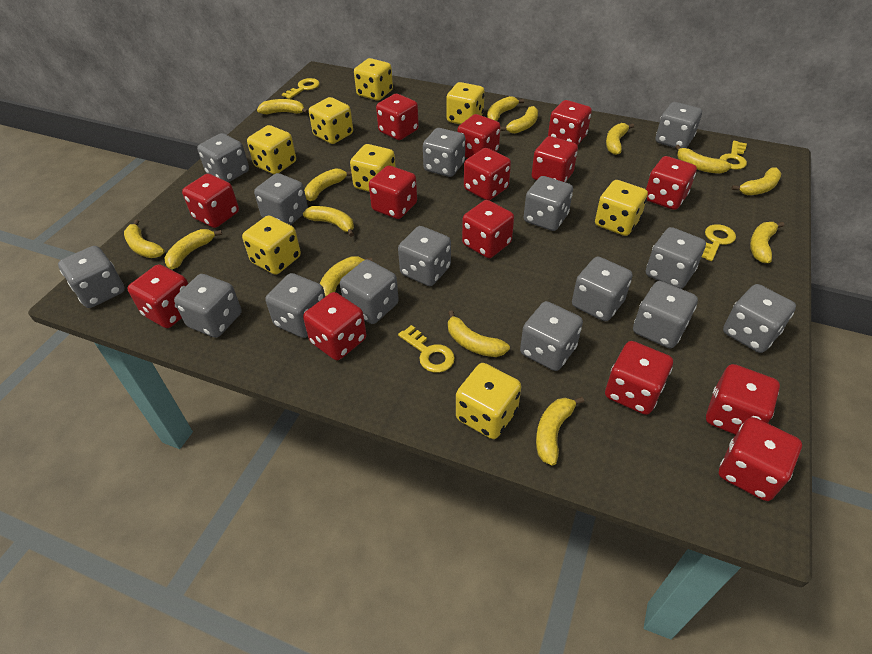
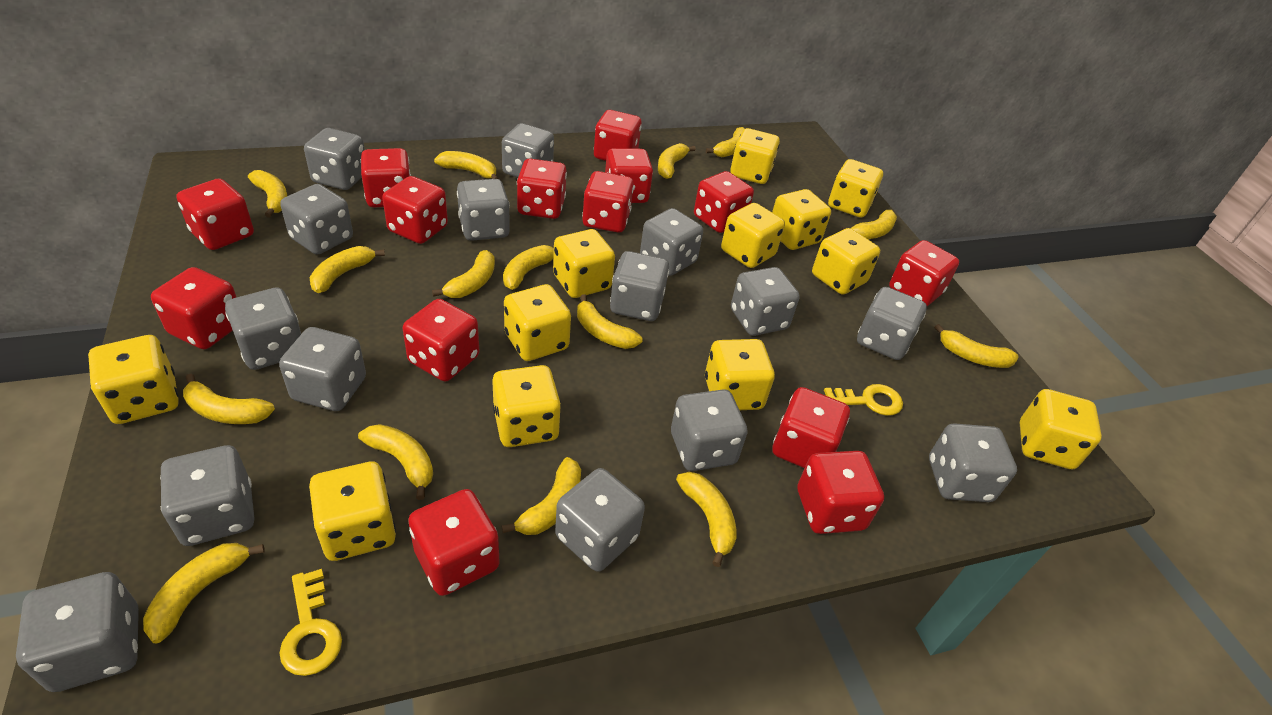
yellow banana: [124,220,165,258] [165,229,222,269] [257,99,308,114] [303,206,354,237] [304,168,352,201] [320,256,373,297] [448,310,510,357] [487,96,524,121] [500,106,538,134] [536,397,584,466] [606,123,634,155] [675,145,731,174] [731,167,782,195] [750,222,784,263] = 14 -> [143,543,265,643] [183,374,275,424] [248,170,287,218] [310,246,385,293] [358,424,433,500] [432,250,495,298] [434,151,499,179] [502,457,581,535] [503,245,554,290] [577,294,642,349] [658,143,696,179] [676,472,737,567] [706,127,744,157] [841,210,897,239] [934,324,1019,368] = 15
yellow dice: [242,215,301,275] [247,125,296,174] [309,97,353,144] [350,144,396,192] [354,58,393,101] [446,82,485,124] [456,363,522,439] [595,180,648,236] = 8 -> [88,335,179,424] [309,461,396,561] [492,365,561,447] [504,284,571,361] [553,229,615,298] [705,339,775,410] [721,203,785,268] [730,128,780,184] [772,189,831,250] [812,228,880,295] [828,159,883,218] [1020,389,1102,469] = 12
yellow key: [282,78,320,99] [398,325,455,373] [702,224,736,261] [720,141,747,170] = 4 -> [279,569,342,676] [824,384,903,416] = 2

